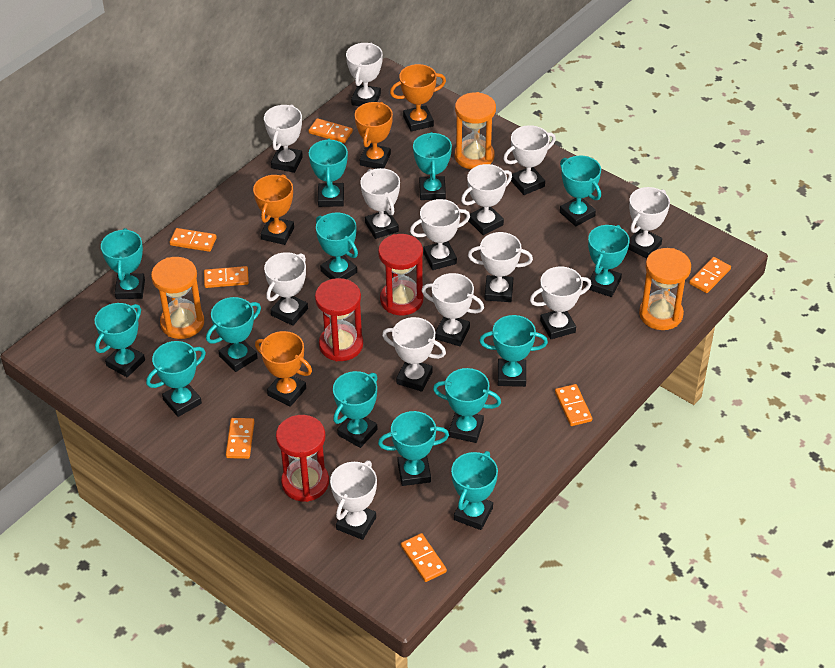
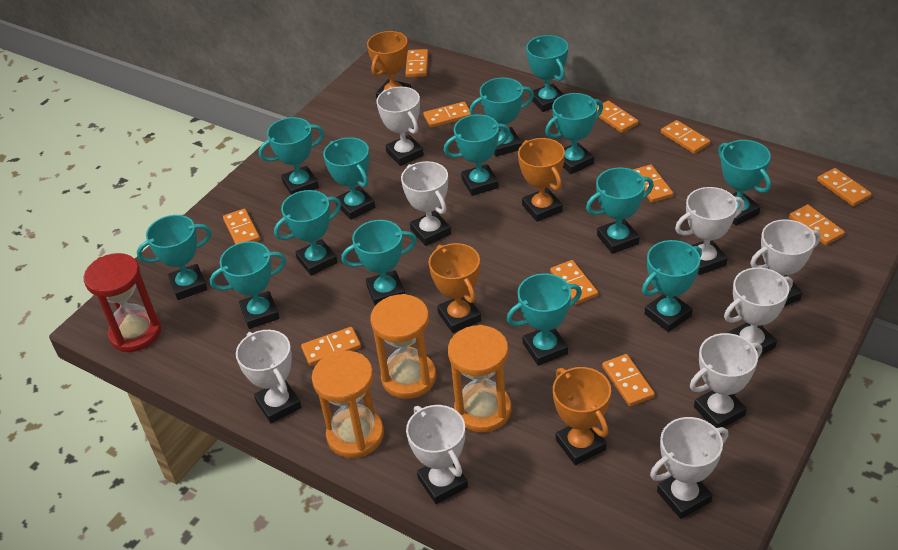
orange domino: [170,228,217,252] [204,266,249,288] [226,418,255,459] [308,118,353,143] [401,533,447,582] [555,384,592,426] [689,257,731,293] = 7 -> [223,208,260,244] [301,327,361,366] [405,49,428,77] [423,102,471,128] [550,260,598,304] [597,101,638,133] [602,354,655,406] [633,165,673,203] [661,120,710,154] [789,205,845,245] [817,168,872,206] = 11
red hourglass: [276,415,329,502] [315,278,363,361] [378,234,423,315] = 3 -> [84,253,161,352] = 1
white trophy: [264,104,303,173] [264,252,308,326] [330,461,377,540] [346,43,383,106] [360,168,400,239] [382,317,446,392] [410,199,470,270] [422,273,484,346] [461,164,512,235] [468,232,533,302] [503,125,556,195] [530,266,591,339] [628,187,670,258] = 13 -> [236,330,302,423] [376,87,424,166] [401,161,451,246] [406,405,468,504] [650,417,728,519] [675,187,744,275] [690,333,762,428] [724,267,793,356] [750,219,821,306] = 9

